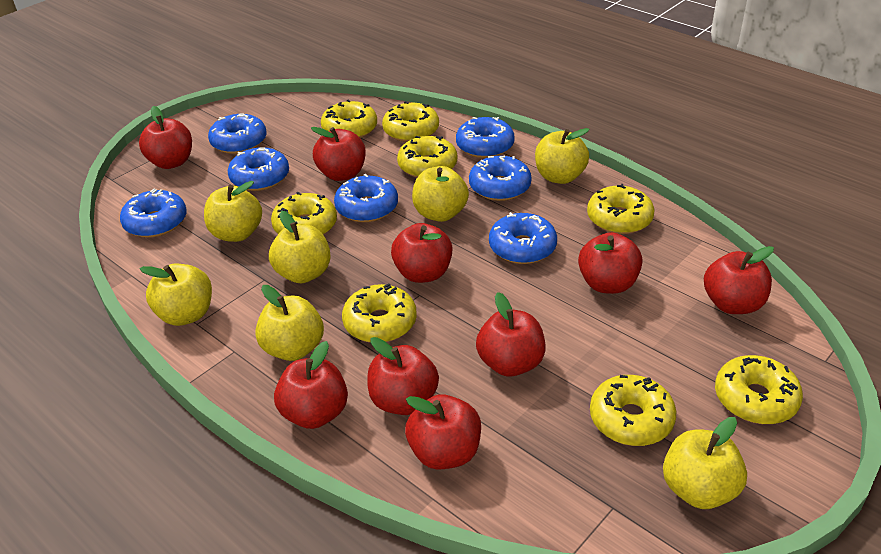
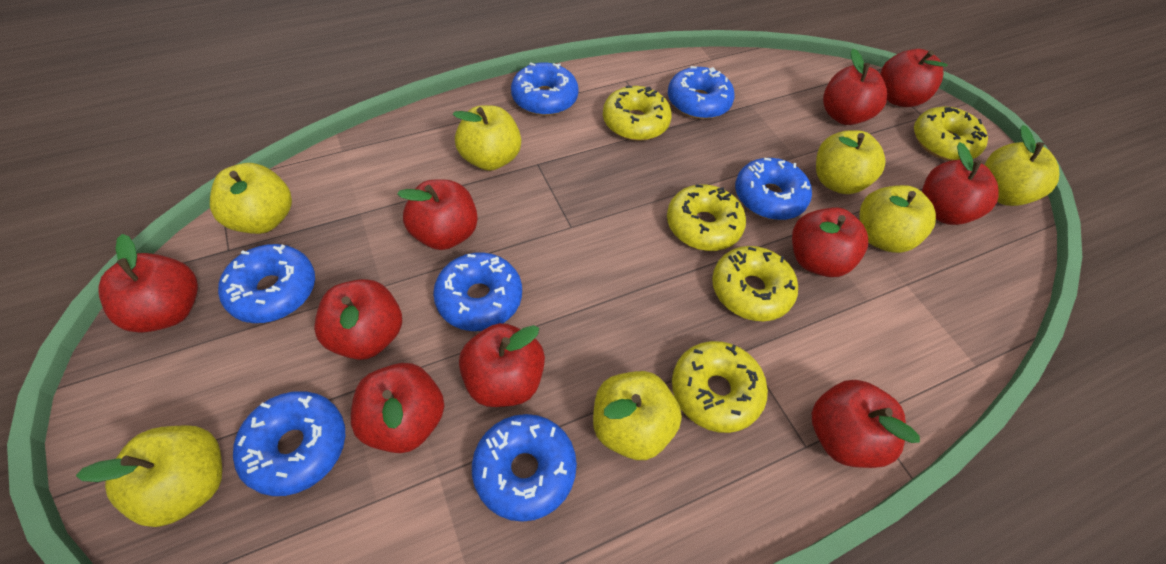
red apple: [139,106,192,169] [274,341,348,429] [311,127,366,181] [367,337,439,415] [391,223,453,283] [405,394,481,470] [476,292,546,377] [578,232,643,294] [704,246,774,314] = 9 -> [98,234,198,333] [314,279,402,360] [351,363,445,453] [397,179,478,250] [459,323,545,407] [792,207,868,277] [812,380,920,468] [823,49,887,125] [880,49,948,107] [922,142,999,225] = 10
yellow donut: [271,192,337,235] [321,100,377,138] [342,283,417,343] [382,101,439,142] [397,136,457,178] [587,184,655,234] [590,375,676,446] [715,355,803,424] = 8 -> [603,86,672,141] [667,184,746,251] [672,341,768,433] [712,246,798,321] [914,106,988,161] = 5

